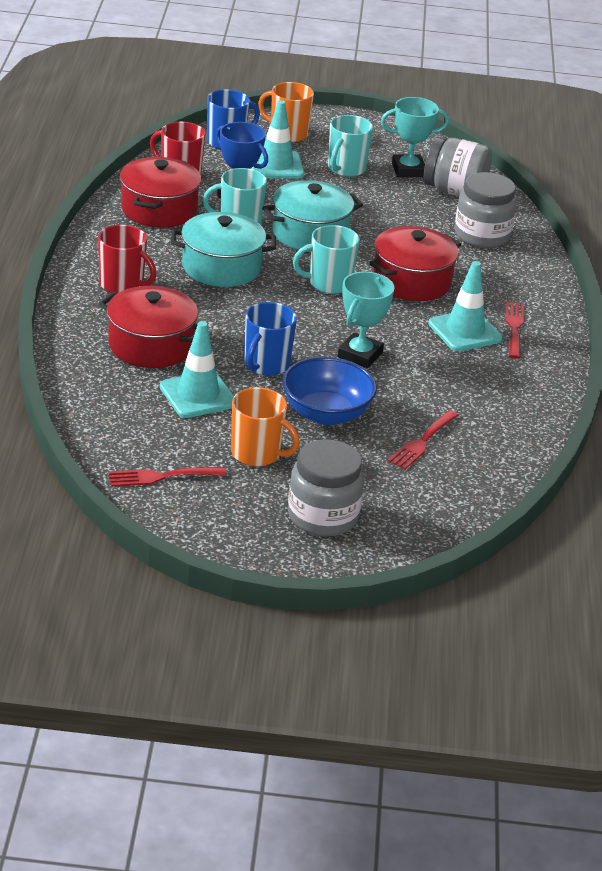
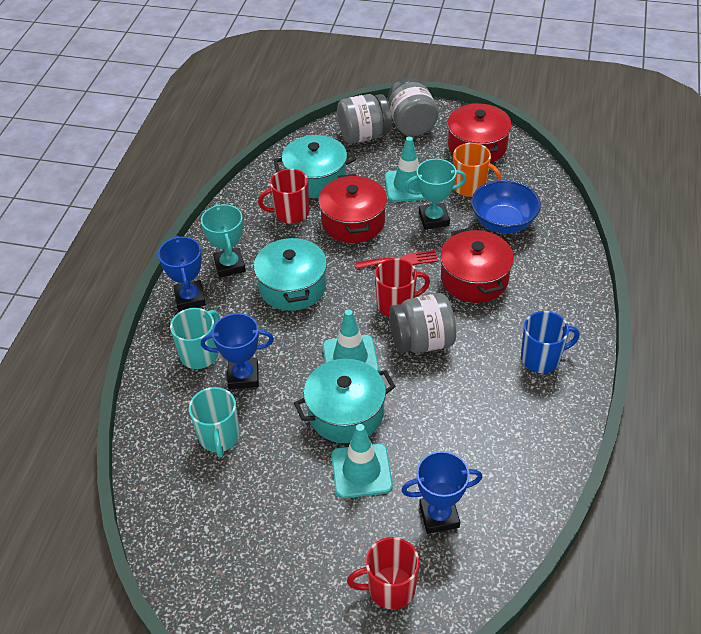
blue mug: [207,89,260,150] [244,302,297,376] = 2 -> [521,311,580,373] = 1
blue trophy: [216,122,268,198] = 1 -> [158,236,206,311] [201,313,274,389] [401,451,483,534] = 3
orange mug: [231,387,300,467] [258,82,314,142] = 2 -> [453,143,501,197] = 1
red fork: [109,467,226,487] [388,410,459,469] [505,302,524,359] = 3 -> [355,250,438,269] = 1
red mug: [98,225,156,293] [150,122,205,175] = 2 -> [258,169,309,224] [347,537,420,609] [375,258,430,317] = 3
turquoise mug: [203,168,267,225] [293,225,360,294] [328,115,373,177] = 3 -> [170,308,220,369] [189,387,240,457] = 2
turquoise pot: [171,212,276,287] [262,180,363,252] = 2 -> [254,235,327,311] [274,135,356,198] [294,359,396,443] = 3

